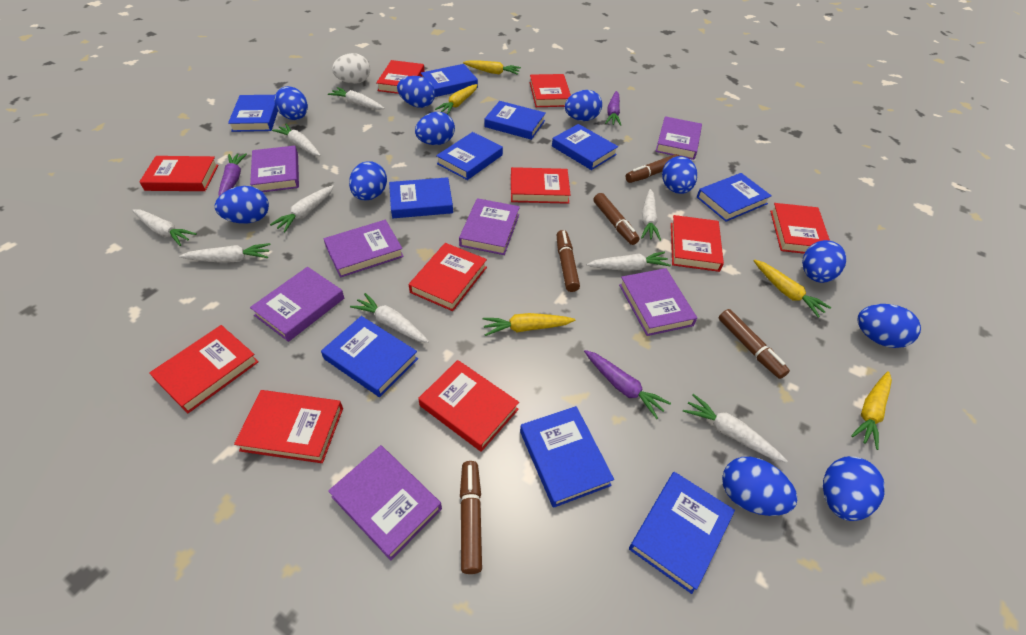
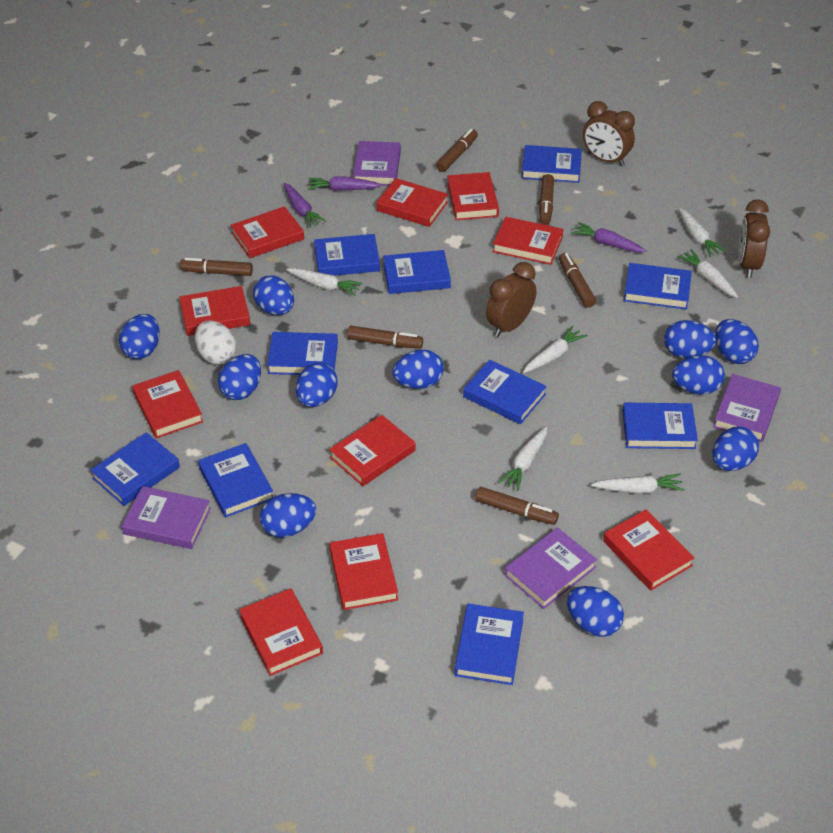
brown clock: none = 0 -> [486,262,537,337] [583,101,635,167] [738,199,770,278] = 3
brown marker: [460,461,482,574] [557,230,580,292] [594,193,639,245] [626,154,679,183] [719,309,790,379] = 5 -> [180,258,253,276] [347,326,423,349] [436,129,478,172] [475,487,559,525] [539,174,554,225] [559,253,596,308] = 6
purple book: [250,146,299,192] [250,267,344,342] [323,220,404,278] [328,445,442,560] [459,198,520,255] [619,268,697,336] [656,116,702,160] = 7 -> [122,486,211,549] [353,141,401,186] [505,528,597,609] [713,374,781,442] = 4
white carrot: [132,209,197,246] [179,243,270,263] [270,185,334,232] [272,123,321,156] [328,87,385,110] [350,293,429,343] [587,252,671,271] [641,189,661,241] [683,394,787,463] = 9 -> [287,268,363,296] [498,426,547,491] [523,326,587,373] [591,474,684,494] [677,249,738,298] [679,208,726,257] = 6
yellow carrot: [435,84,478,114] [463,60,521,75] [483,313,575,336] [754,259,831,318] [851,371,892,450] = 5 -> none = 0

